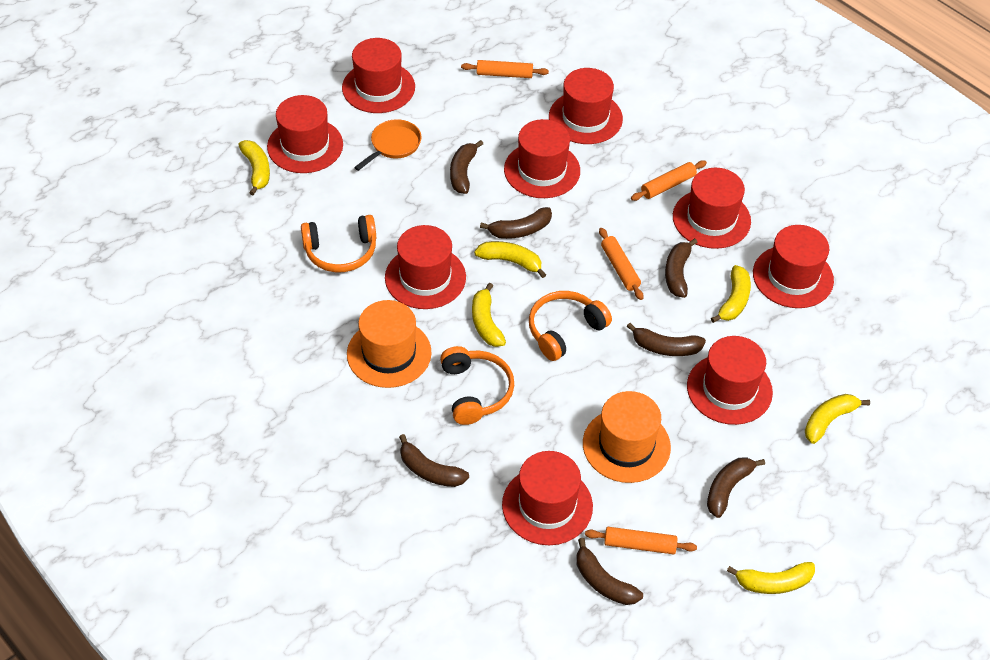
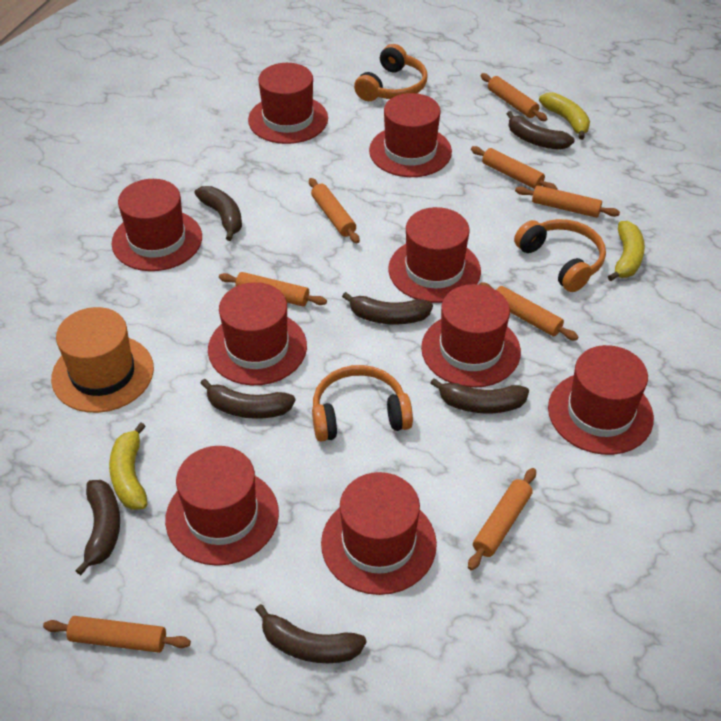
orange hat: [347,300,432,388] [583,391,671,483] = 2 -> [51,307,154,413] = 1
orange pan: [354,119,422,171] = 1 -> none = 0
orange rolling pin: [461,60,549,78] [585,527,697,554] [599,228,643,300] [631,160,707,201] = 4 -> [43,616,191,653] [219,272,327,306] [309,178,360,243] [468,468,536,570] [471,146,558,190] [479,283,579,341] [481,73,547,121] [515,185,620,218] = 8
yellow banana: [238,140,270,195] [472,283,506,347] [474,241,546,278] [711,265,751,323] [727,562,815,594] [805,394,870,444] = 6 -> [109,422,148,510] [539,92,590,140] [608,221,645,281] = 3

